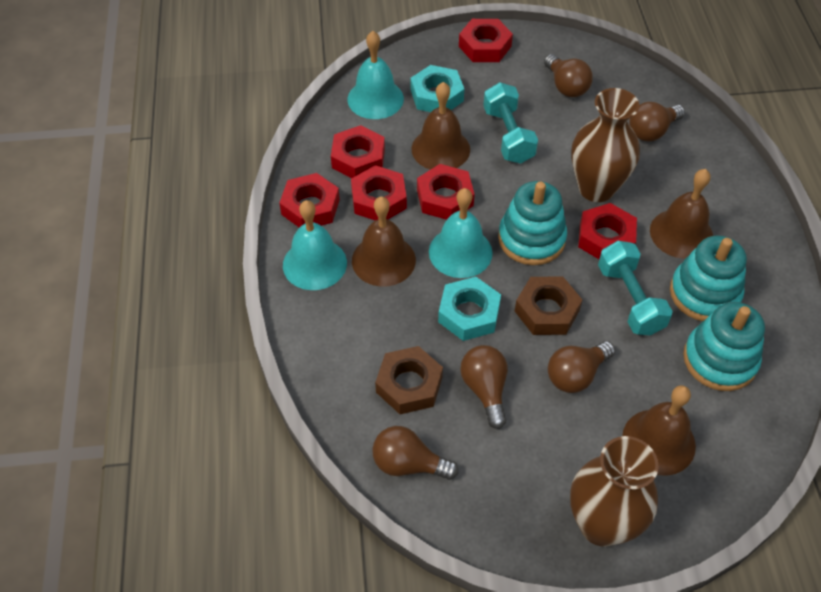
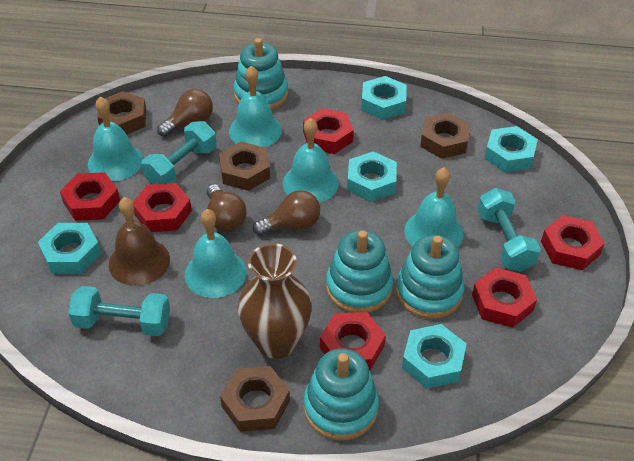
brown bell: [352,197,416,286] [412,82,470,170] [622,385,696,476] [650,169,713,259] = 4 -> [109,197,170,286] = 1
brown light bulb: [372,426,458,480] [460,345,508,429] [544,54,593,97] [548,341,615,393] [629,102,685,142] = 5 -> [157,89,213,137] [207,184,247,231] [253,190,320,236] = 3
brown nut: [375,346,443,414] [515,277,582,335] = 2 -> [97,91,147,135] [219,142,270,191] [220,366,290,432] [420,112,470,159] = 4
brown vase: [570,436,659,547] [571,88,640,202] = 2 -> [238,243,312,359] = 1
turquoise bell: [283,200,347,290] [348,31,404,119] [429,188,493,278] = 3 -> [88,97,143,181] [185,209,246,298] [229,66,282,148] [283,118,339,202] [404,167,464,248] = 5
turquoise dumbbell: [483,82,538,164] [598,241,673,335] = 2 -> [68,286,170,336] [141,121,217,184] [477,188,541,272] = 3
turquoise nut: [411,65,464,112] [438,277,501,341] = 2 -> [38,223,101,274] [347,151,397,202] [361,76,407,120] [402,324,467,389] [484,126,538,173] = 5
turquoise stacking toy: [498,181,567,265] [670,235,747,321] [683,302,765,391] = 3 -> [233,38,288,110] [303,348,379,441] [326,230,393,313] [396,235,464,319] = 4

